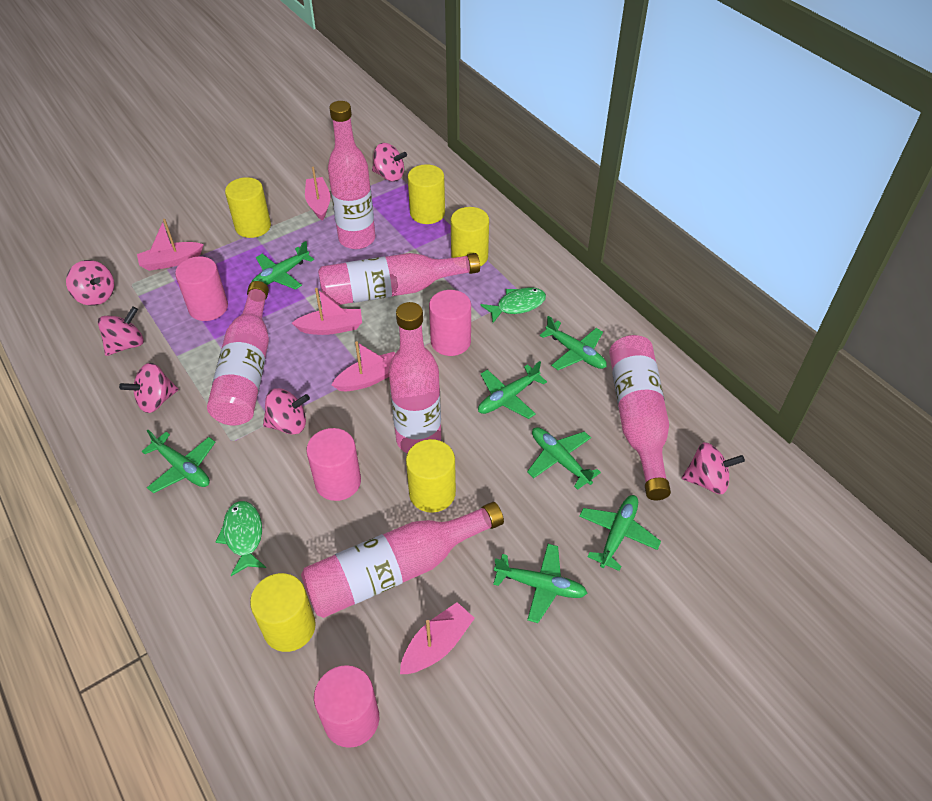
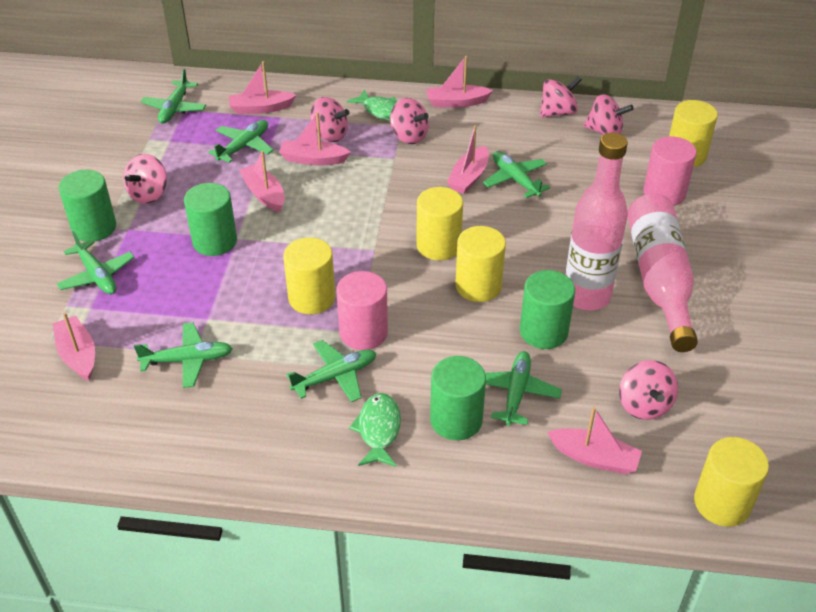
green cylinder: none = 0 -> [59,170,116,242] [184,183,237,256] [430,356,486,440] [520,270,575,349] = 4
pink boat: [137,219,204,271] [292,288,362,335] [305,167,330,221] [332,341,395,391] [400,602,475,674] = 5 -> [53,312,95,381] [229,61,296,114] [239,151,285,212] [279,113,351,165] [426,56,493,108] [447,125,489,194] [547,407,642,474] = 7
pink bottle: [207,281,269,425] [301,502,504,618] [318,253,480,305] [328,101,375,249] [389,302,441,453] [609,335,671,500] = 6 -> [566,133,628,310] [628,194,698,352] = 2
pink cylinder: [175,256,228,321] [306,428,361,501] [314,665,379,748] [429,290,471,356] = 4 -> [336,271,388,350] [643,136,697,206] = 2

